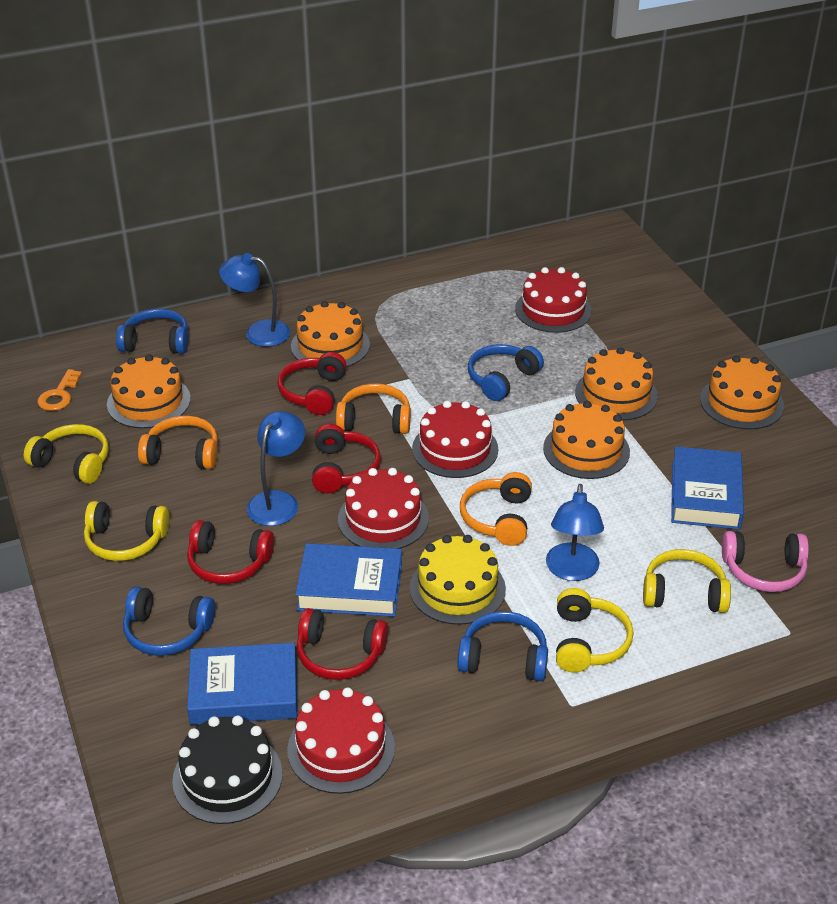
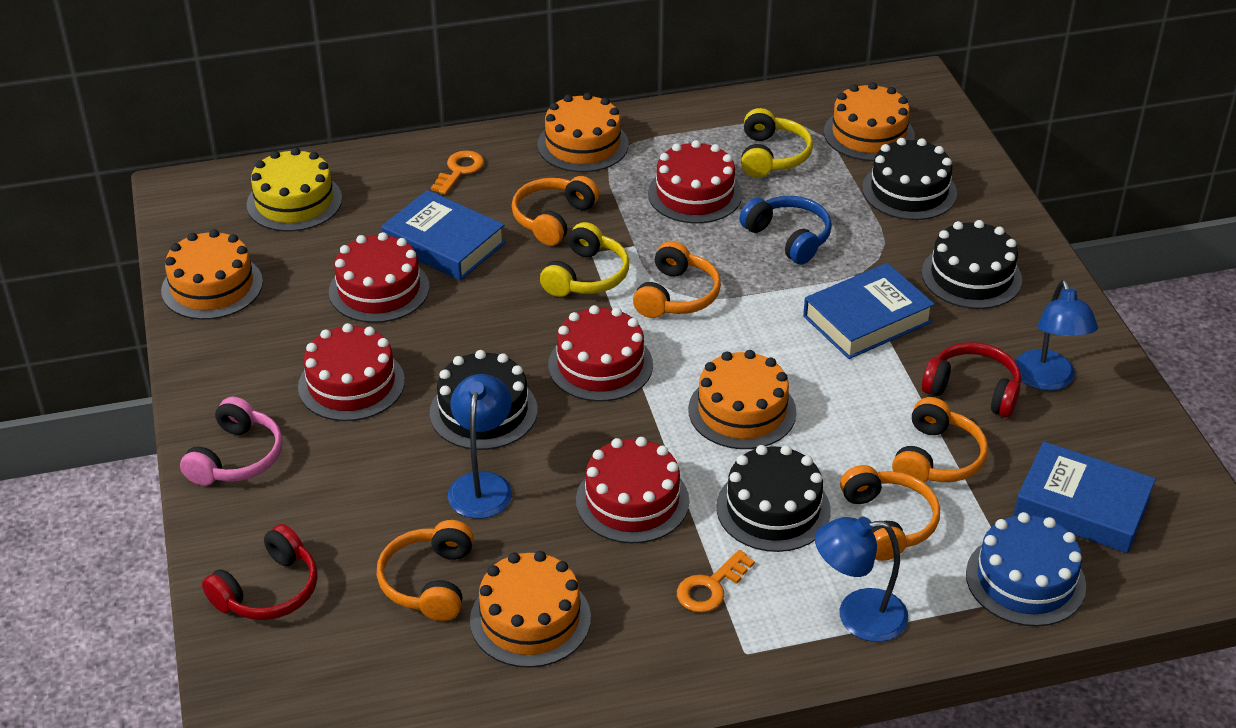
black cake: [172,715,283,824] = 1 -> [430,350,538,450] [716,445,831,552] [862,138,957,220] [922,220,1022,309] = 4
blue cake: none = 0 -> [966,512,1086,626] = 1
blue headphones: [116,309,189,354] [123,586,215,656] [457,611,548,681] [468,344,544,401] = 4 -> [739,196,832,264] = 1
orange headphones: [138,416,218,469] [336,383,411,434] [460,472,532,546] = 3 -> [376,520,474,621] [512,176,599,246] [633,241,721,318] [840,465,940,561] [892,397,988,483] = 5
orange key: [37,369,82,411] = 1 -> [431,150,484,195] [677,550,755,613] = 2
red cake: [287,687,395,794] [338,468,429,549] [412,401,498,478] [515,267,592,333] = 4 -> [298,323,405,421] [329,232,429,323] [548,305,653,402] [576,437,689,543] [648,140,742,223] = 5
red headphones: [187,520,274,584] [277,352,347,415] [297,608,388,680] [312,424,381,493] = 4 -> [202,524,318,620] [922,342,1021,417] = 2
yellow headphones: [24,424,109,484] [84,501,170,561] [556,588,634,672] [643,549,731,613] = 4 -> [540,222,629,297] [741,108,813,178] = 2

